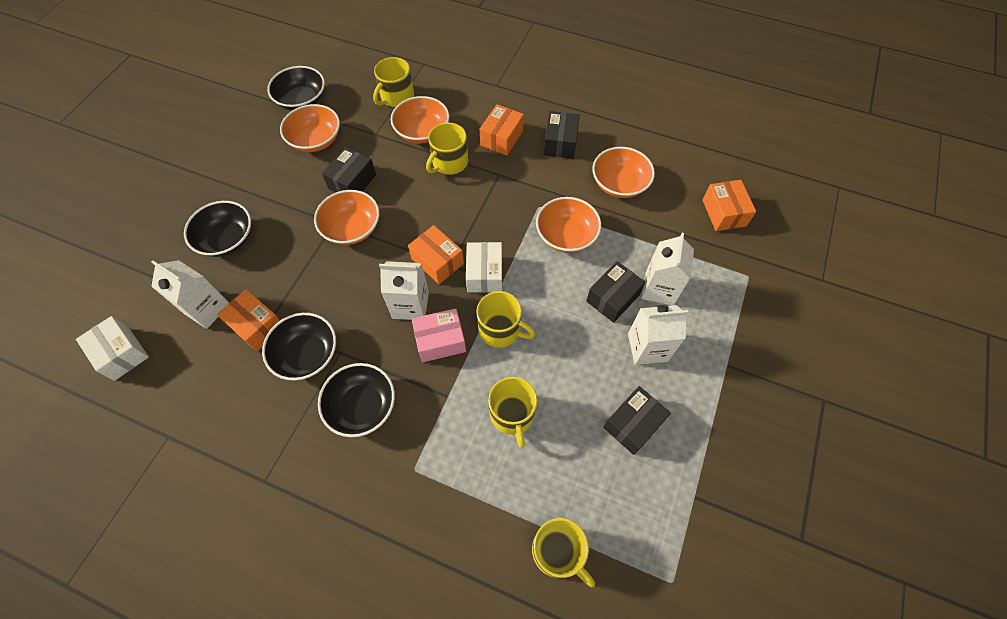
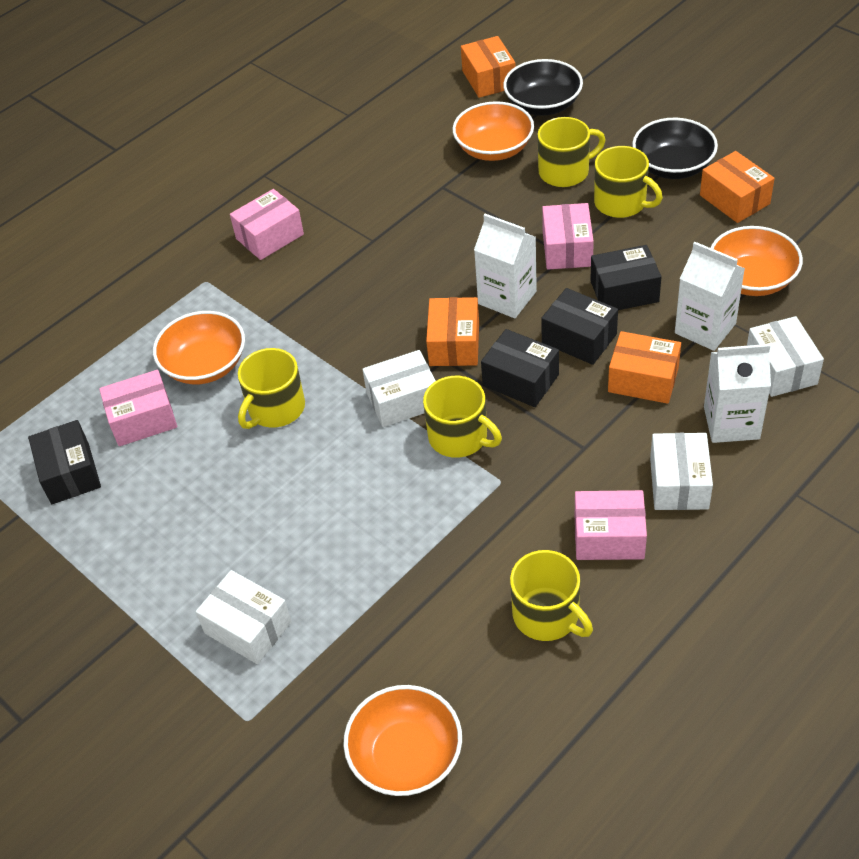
black bowl: [184,201,251,257] [262,313,336,380] [267,66,325,111] [318,363,395,437] = 4 -> [503,59,583,116] [632,118,718,179] = 2
orange bowl: [280,104,340,152] [314,190,379,245] [391,96,449,143] [536,197,601,253] [592,147,655,198] = 5 -> [153,311,245,384] [343,685,462,796] [453,101,534,161] [711,226,803,296] = 4
pink box: [412,308,466,362] = 1 -> [99,370,177,446] [230,189,304,260] [542,203,594,270] [575,490,647,560] = 4
white box: [76,316,149,381] [466,242,502,293] = 2 -> [196,570,292,664] [362,350,436,427] [650,433,713,510] [747,316,824,397] = 4
white carton: [151,260,229,329] [379,261,429,320] [628,305,688,365] [641,233,694,305] = 4 -> [474,214,537,318] [675,242,745,351] [704,344,771,443] = 3

